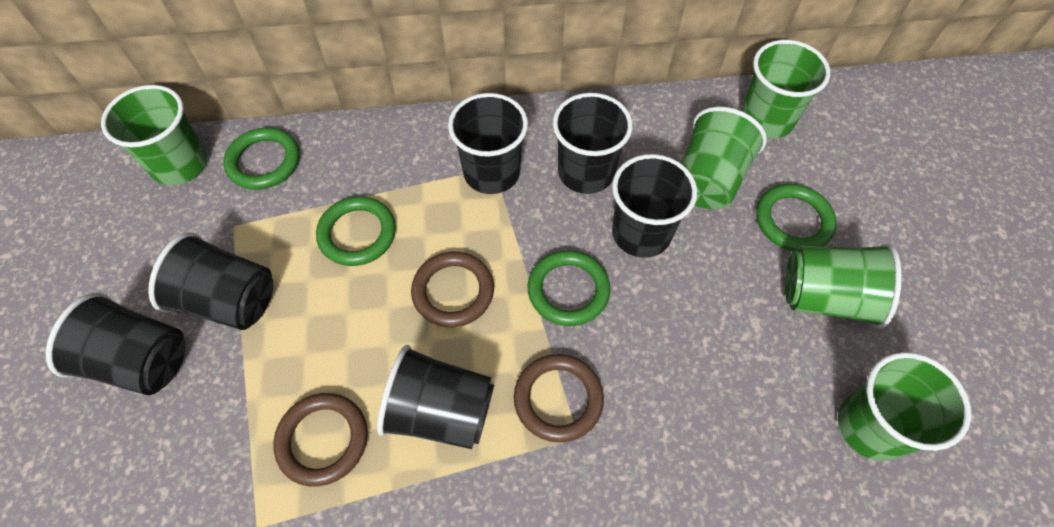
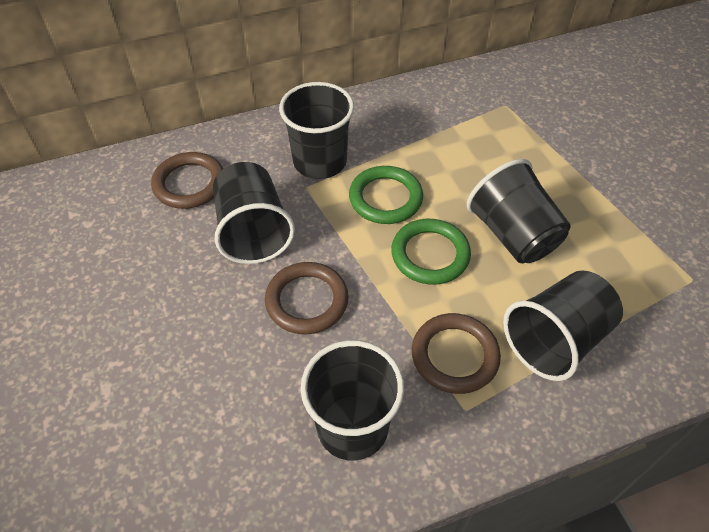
black cup: [46,293,185,395] [148,232,273,330] [377,345,494,449] [448,93,528,194] [553,93,633,194] [612,154,697,258] = 6 -> [213,162,295,264] [279,82,354,179] [301,340,404,461] [467,159,571,263] [503,270,623,381] = 5
green cup: [101,85,207,186] [681,107,767,209] [741,40,831,138] [785,243,902,328] [838,352,971,461] = 5 -> none = 0
green ring: [223,127,299,190] [316,196,396,266] [527,250,610,326] [756,184,837,251] = 4 -> [349,166,423,224] [391,219,471,285] = 2

